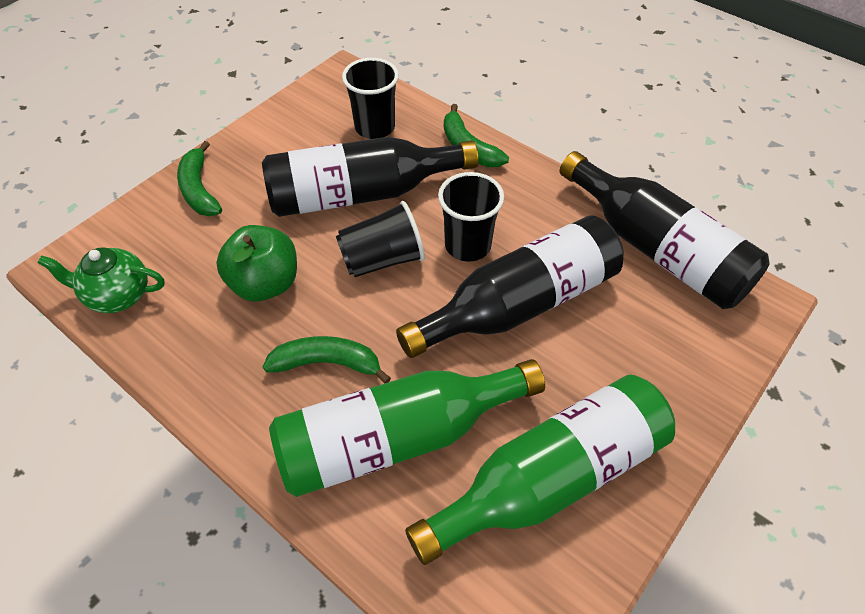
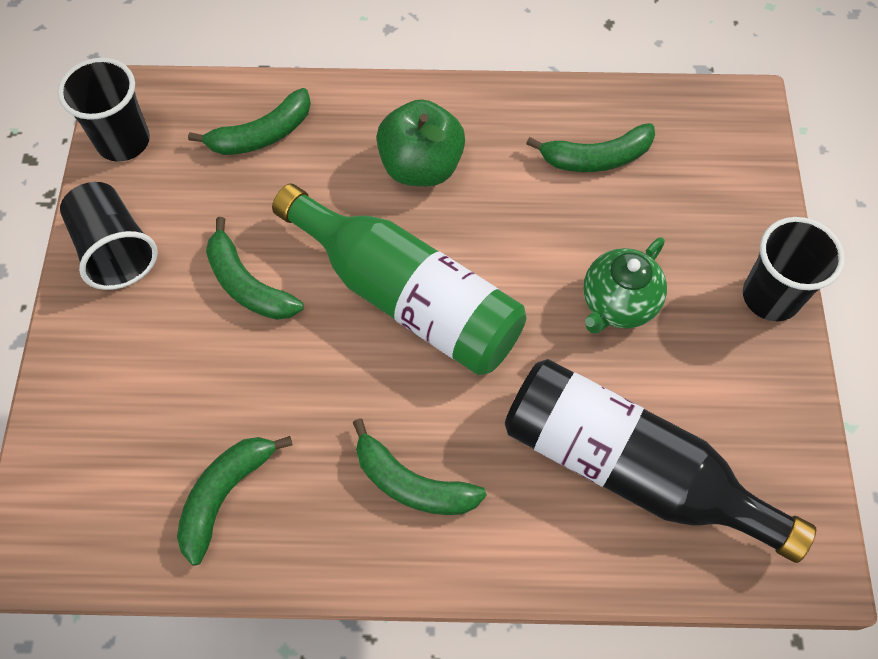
black bottle: [262,137,479,217] [396,215,624,358] [559,151,770,309] = 3 -> [505,359,816,563] = 1
green banana: [177,141,222,216] [263,336,391,384] [444,104,509,167] = 3 -> [177,436,293,566] [188,88,311,155] [206,217,304,320] [353,418,487,515] [526,123,655,172] = 5
green bottle: [269,359,545,497] [405,375,675,565] = 2 -> [272,184,526,375] = 1

